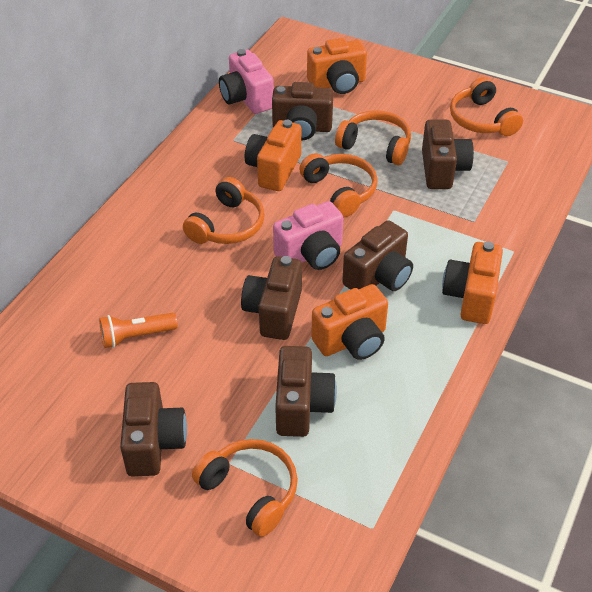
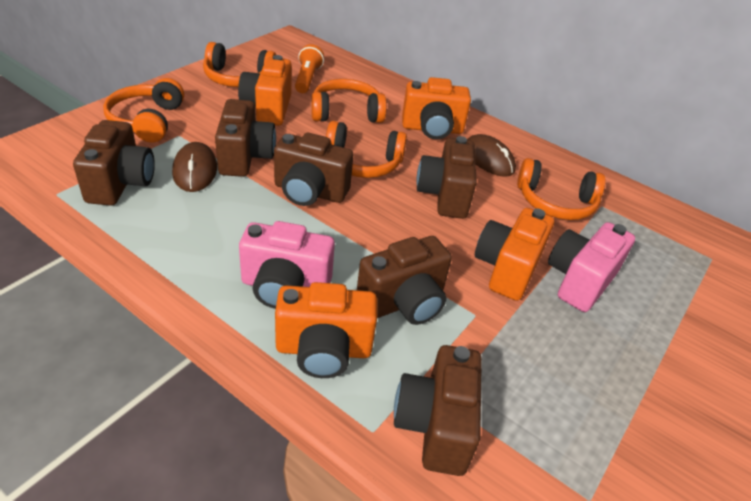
brown mouse: none = 0 -> [172,142,217,192] [467,134,516,177] = 2

